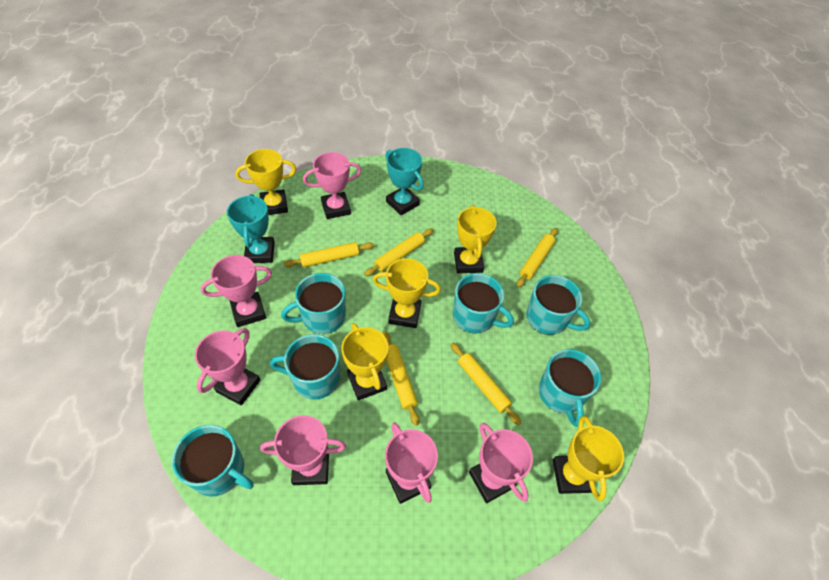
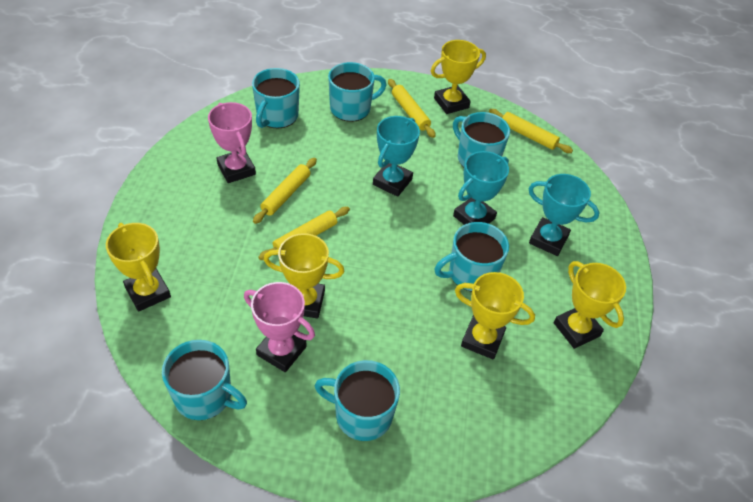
pink trophy: [195,328,260,405] [200,255,272,327] [260,415,346,485] [303,152,361,219] [385,422,438,504] [469,423,533,503] = 6 -> [208,102,256,183] [244,282,315,372] = 2
turquoise trophy: [227,194,275,263] [385,148,424,215] = 2 -> [373,116,420,197] [453,151,509,225] [528,174,599,256] = 3
yellow rolling pin: [284,242,374,267] [364,228,433,276] [383,331,420,426] [450,343,521,425] [517,228,558,287] = 5 -> [253,158,317,224] [258,207,350,260] [388,79,436,138] [489,109,573,153] = 4

